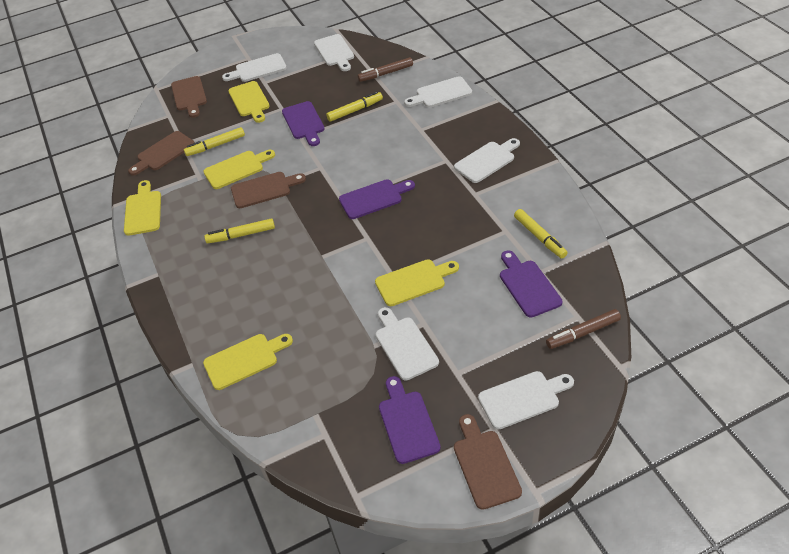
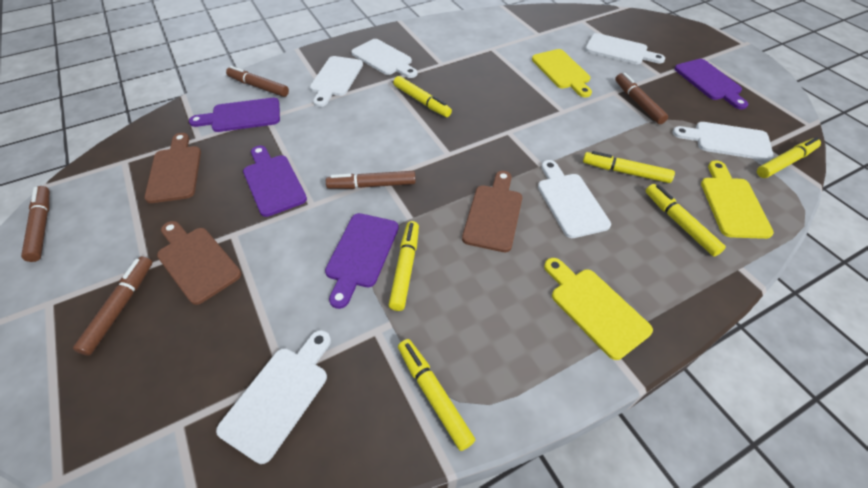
brown cutting board: [128,131,195,175] [171,76,207,118] [231,172,306,208] [454,414,522,510] = 4 -> [144,133,201,203] [157,221,241,305] [462,171,522,252] = 3
brown marker: [358,57,413,82] [546,309,621,349] = 2 -> [21,186,50,262] [73,256,152,356] [226,66,289,97] [326,171,416,189] [615,73,668,124] = 5
yellow cutting board: [124,180,161,236] [203,150,275,189] [203,334,293,390] [228,81,270,123] [375,259,459,306] = 5 -> [532,49,592,97] [544,258,653,360] [701,161,774,239] = 3
yellow marker: [184,127,245,156] [204,218,275,243] [326,92,383,122] [514,209,567,259] = 4 -> [389,221,419,311] [393,76,452,117] [398,339,475,451] [583,151,675,183] [646,184,726,257] [757,137,821,178] = 6

